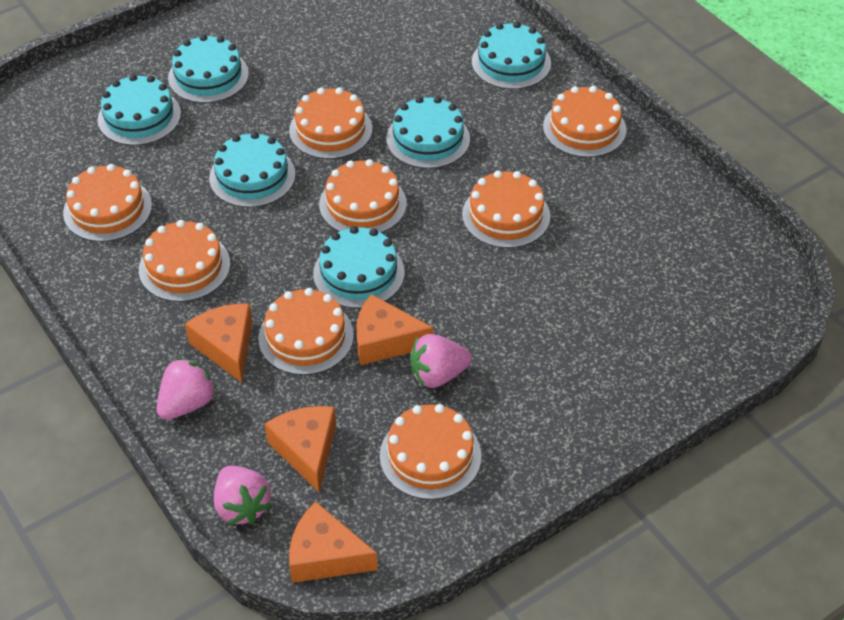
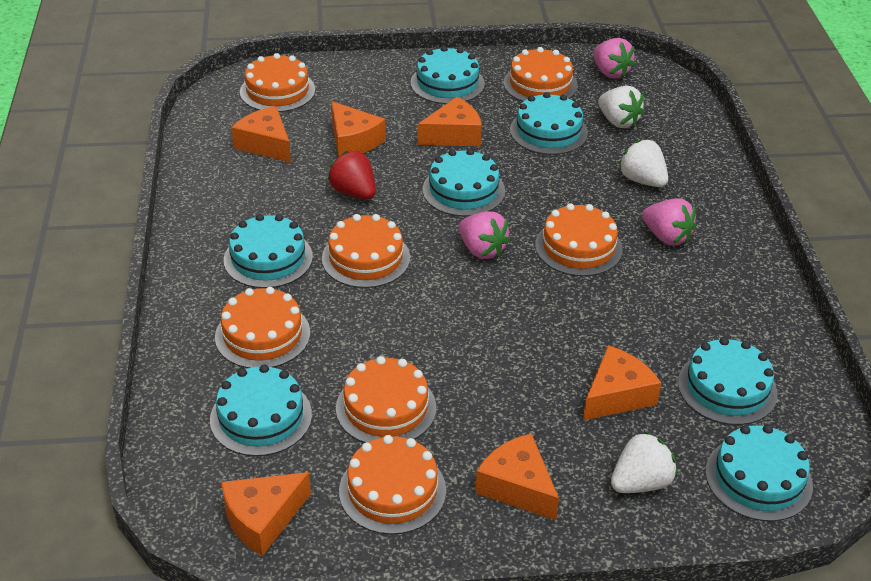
orange cake: [63,164,152,242] [139,220,230,302] [258,288,354,375] [289,87,372,159] [319,159,407,233] [380,404,482,500] [462,171,550,248] [543,86,626,158] = 8 -> [215,287,310,368] [240,53,315,112] [322,214,410,288] [336,356,436,443] [339,435,446,535] [504,47,578,102] [535,203,623,276] = 7
orange cheese: [185,304,253,383] [265,406,336,492] [289,501,378,583] [357,294,434,365] = 4 -> [221,472,311,556] [231,106,291,163] [331,101,386,157] [418,97,482,146] [475,433,559,520] [583,345,661,420] = 6
red strawberry: none = 0 -> [328,151,376,199] = 1
turquoise cake: [98,74,181,146] [168,34,249,103] [209,132,296,208] [313,226,404,308] [386,96,470,169] [472,22,551,89] = 6 -> [210,365,312,456] [224,214,313,288] [410,46,485,104] [422,149,505,216] [510,92,588,155] [678,337,778,425] [705,425,813,521] = 7
white strawberry: none = 0 -> [598,86,644,128] [611,431,677,493] [618,139,668,187] = 3

